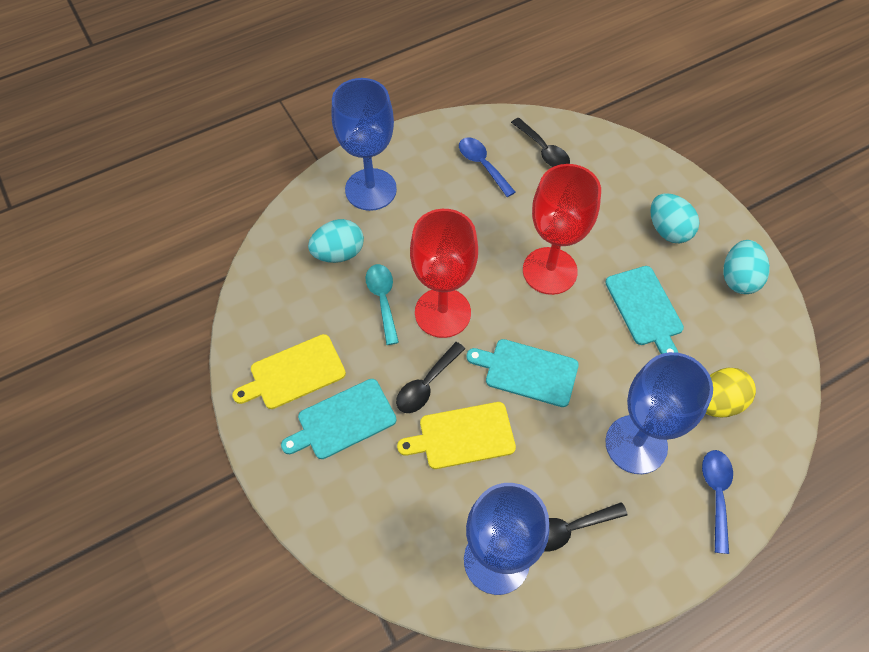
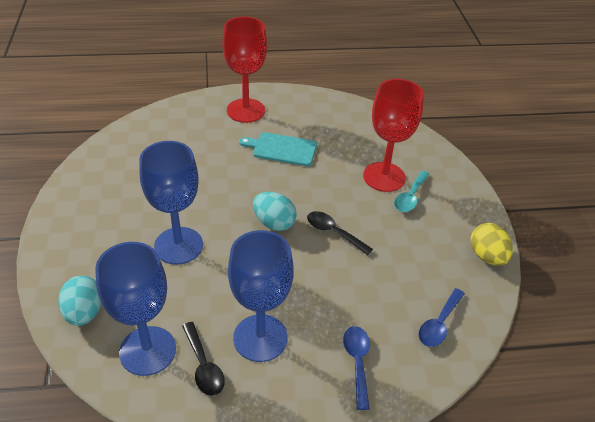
black spoon: [396,342,465,413] [511,118,570,167] [544,502,628,552] = 3 -> [182,322,225,396] [307,211,373,255] = 2
turquoise cutting board: [281,379,397,459] [466,339,579,407] [605,266,684,354] = 3 -> [239,132,317,166] = 1
turquoise egg: [308,219,364,263] [650,193,700,243] [723,240,770,294] = 3 -> [58,276,102,326] [253,192,297,231] = 2
yellow cutting board: [232,334,346,409] [397,402,516,469] = 2 -> none = 0

